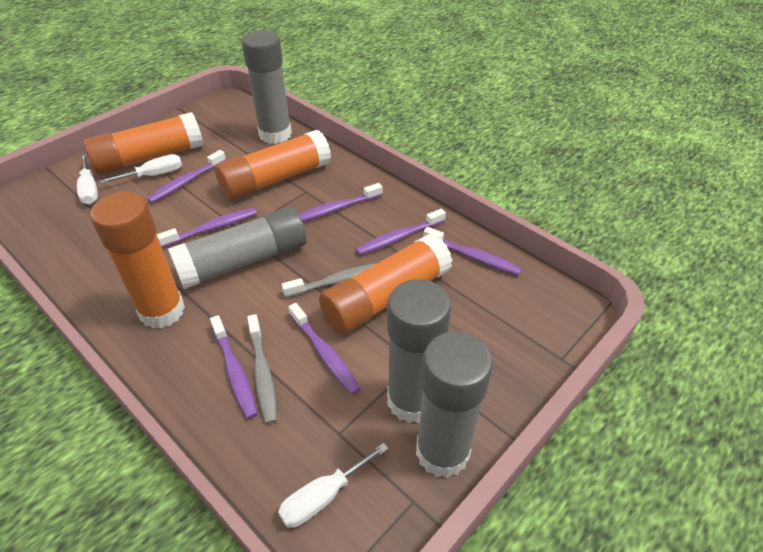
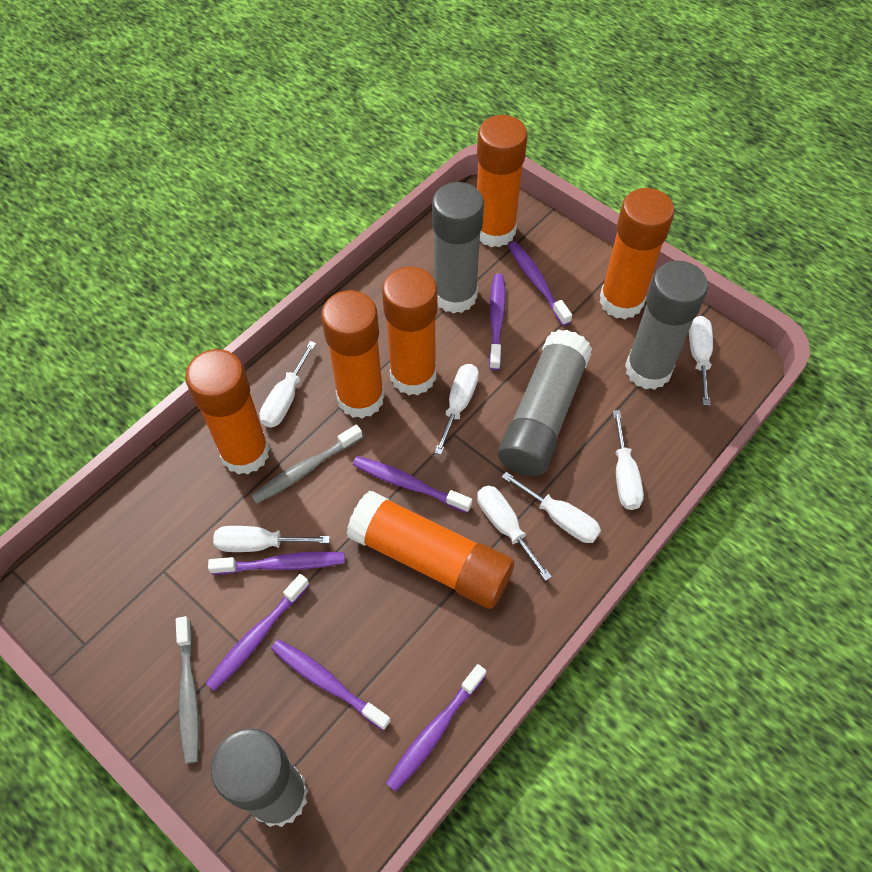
orange glue stick: [83,112,203,175] [90,192,185,329] [215,130,331,200] [319,233,452,334] = 4 -> [185,349,270,475] [321,290,385,418] [346,491,514,609] [382,267,437,395] [477,115,528,247] [600,188,674,319] = 6
white screwdriver: [77,154,98,204] [100,154,182,184] [278,443,389,528] = 3 -> [213,526,330,552] [260,341,316,427] [434,364,479,455] [477,485,552,581] [502,472,601,543] [613,410,644,510] [689,316,713,406] = 7

